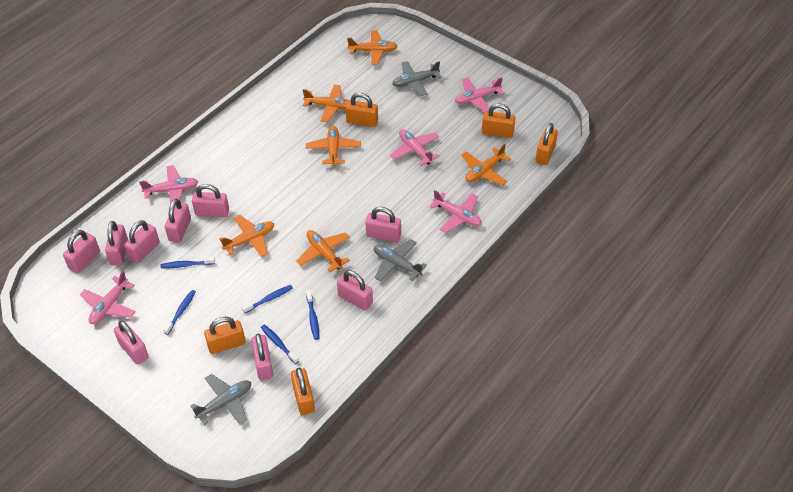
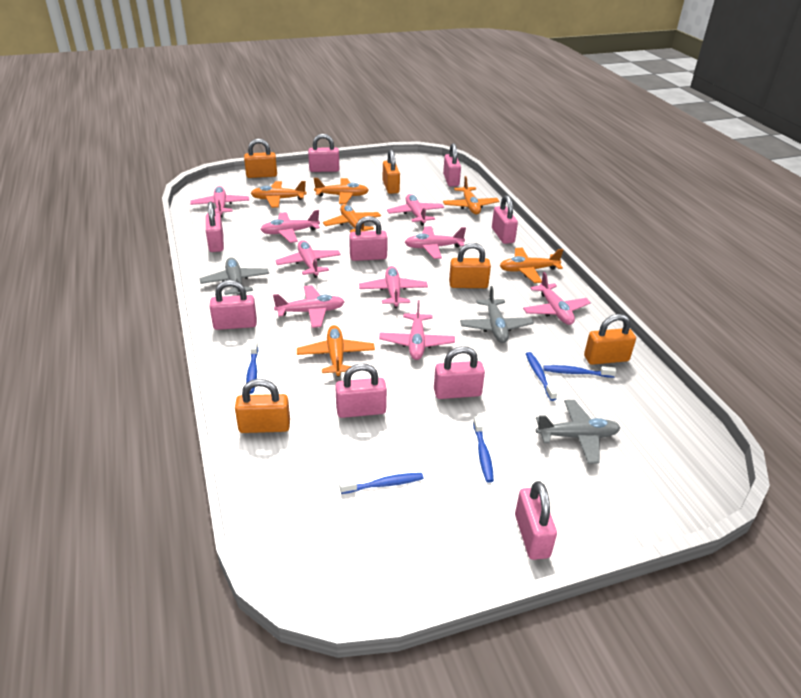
pink plane: [80,271,136,324] [139,165,198,204] [390,129,440,166] [429,190,482,233] [455,77,504,112] = 5 -> [190,186,250,217] [260,210,320,243] [273,285,345,328] [275,240,341,278] [359,266,428,308] [379,300,455,360] [387,194,444,226] [405,226,466,259] [523,272,591,325] = 9

